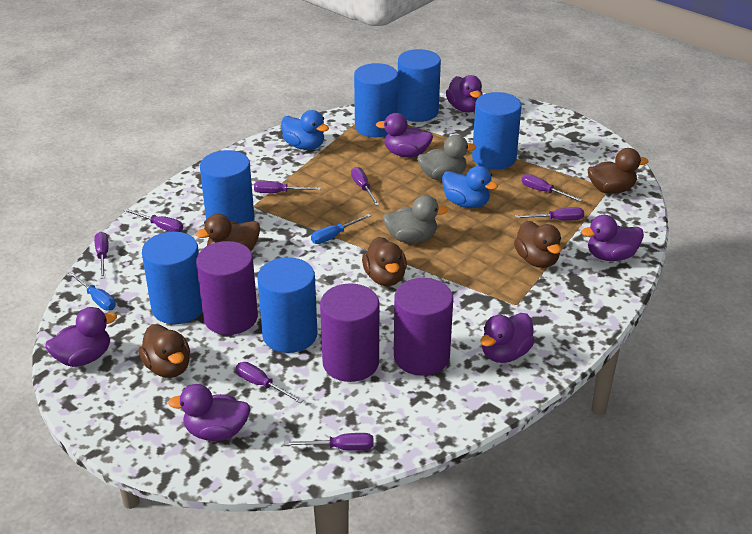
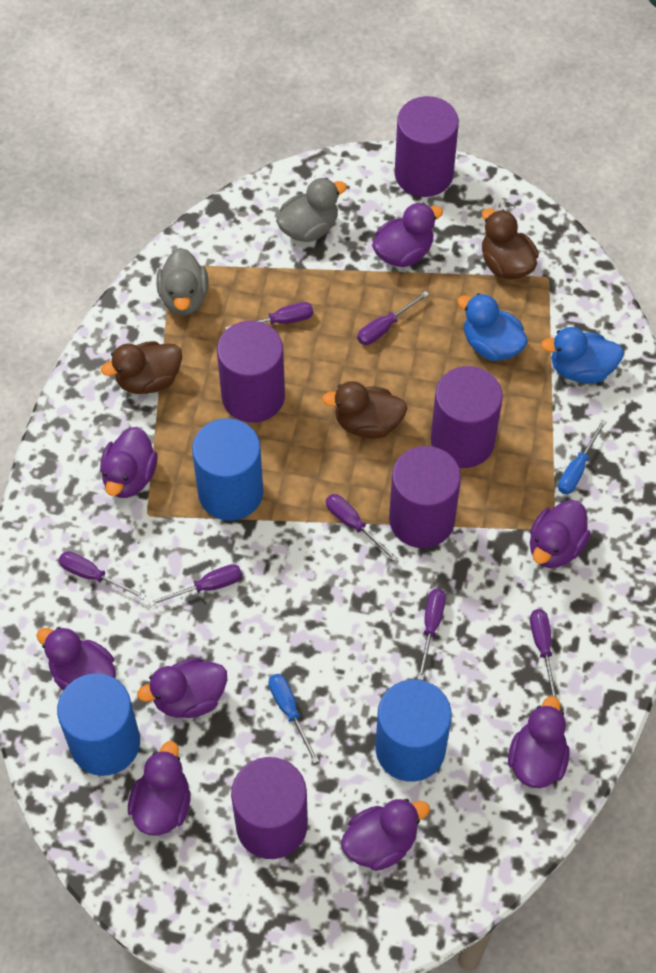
blue cylinder: [142,232,203,324] [200,150,255,223] [257,257,318,353] [354,63,398,137] [398,49,441,122] [472,92,522,170] = 6 -> [57,673,140,776] [192,418,263,521] [375,679,452,782] = 3
brown duck: [138,324,190,378] [196,214,260,251] [362,237,407,286] [514,221,561,268] [587,148,649,194] = 5 -> [101,341,182,394] [322,381,407,439] [482,208,539,280] = 3
purple cylinder: [196,241,258,335] [320,283,379,382] [394,278,453,376] = 3 -> [217,321,285,423] [231,757,308,859] [389,446,461,548] [395,96,459,197] [431,366,503,468] = 5
purple duck: [45,307,117,367] [168,384,250,441] [376,113,433,158] [446,75,483,113] [480,313,535,363] [581,215,644,261] = 6 -> [36,627,116,690] [100,427,158,498] [128,741,191,836] [137,658,227,718] [341,799,430,871] [372,202,443,267] [508,696,570,788] [530,500,591,568] = 8
purple screwdriver: [94,232,108,279] [123,209,183,232] [236,362,303,403] [254,181,321,193] [284,433,374,451] [351,167,380,206] [515,207,584,221] [522,174,582,202] = 8 -> [59,551,146,599] [148,564,242,607] [225,302,313,330] [326,494,398,561] [357,291,429,345] [417,589,446,680] [530,609,558,699] = 7

